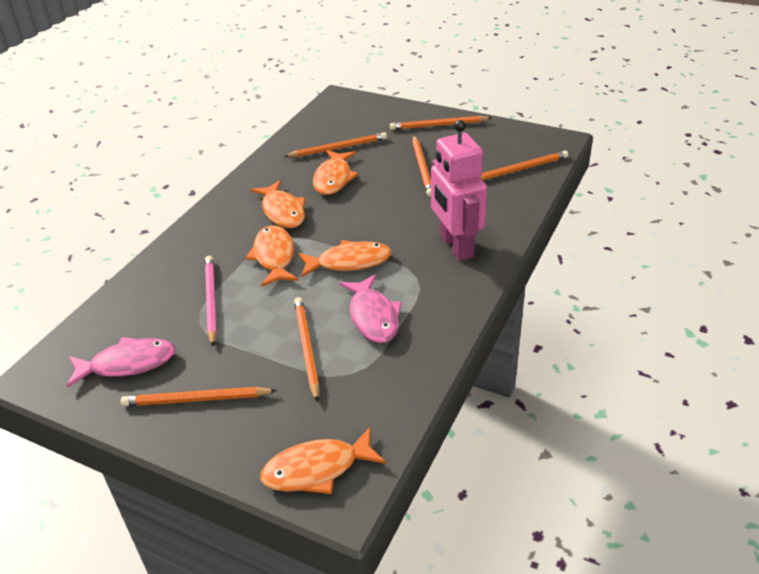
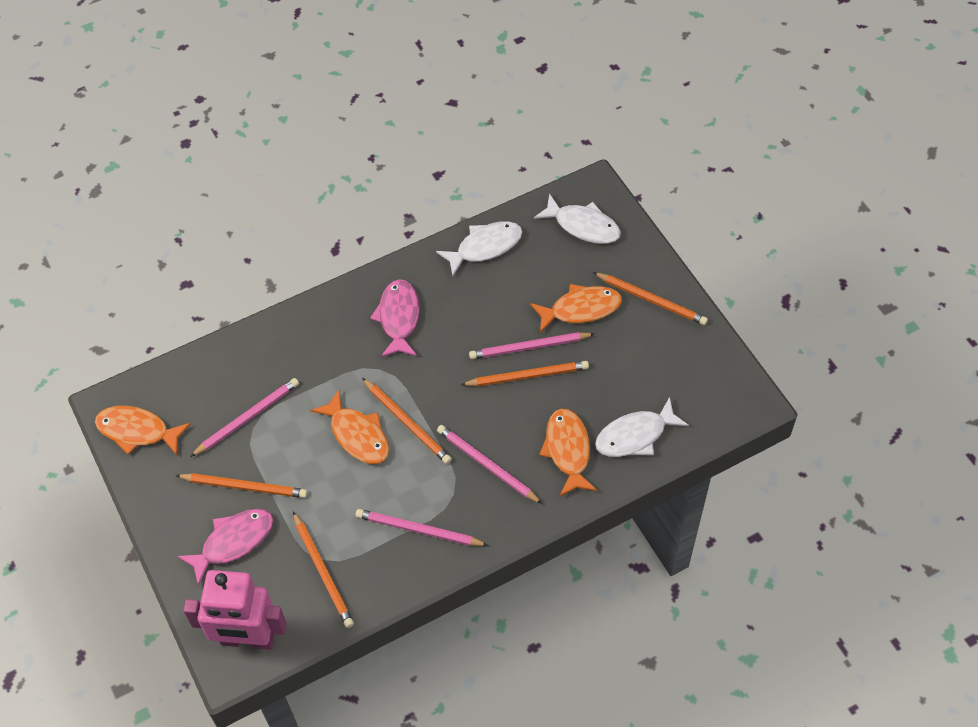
orange fish: [245,225,299,287] [251,180,306,228] [260,427,386,494] [298,240,392,277] [313,150,359,195] = 5 -> [95,406,191,455] [310,390,389,464] [530,284,622,333] [539,408,597,496] = 4
orange pencil: [121,387,277,406] [284,132,387,157] [294,297,319,402] [390,116,491,130] [412,136,431,197] [480,151,568,180] = 6 -> [175,473,308,498] [293,512,354,628] [362,378,452,464] [461,361,589,386] [593,272,708,325] = 5
pink pencil: [205,256,217,347] = 1 -> [190,378,299,457] [356,509,489,546] [437,425,542,504] [469,332,595,359] = 4
white fish: none = 0 -> [436,221,522,277] [534,194,621,244] [595,397,689,457] = 3

